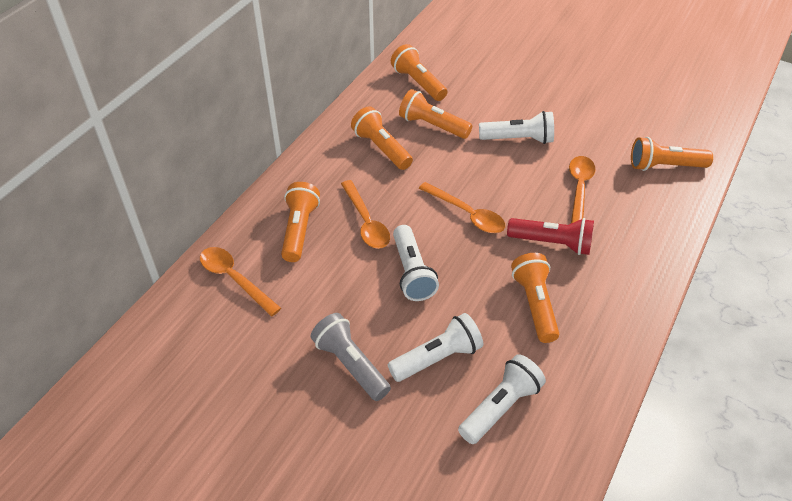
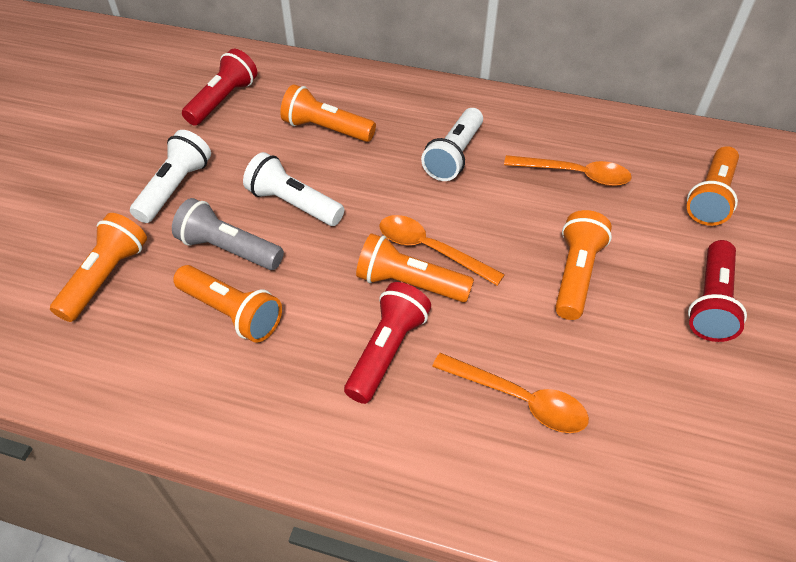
orange spoon: [200,247,281,316] [341,180,390,249] [419,182,505,233] [569,156,596,223] = 4 -> [379,215,505,286] [432,353,589,433] [504,155,632,186] = 3
red flashlight: [507,218,594,255] = 1 -> [182,49,258,125] [344,282,431,404] [688,240,747,342] = 3
white flashlight: [388,313,483,382] [393,225,439,301] [458,354,546,444] [479,111,554,144] = 4 -> [130,130,211,223] [243,152,344,226] [421,108,483,181] = 3

